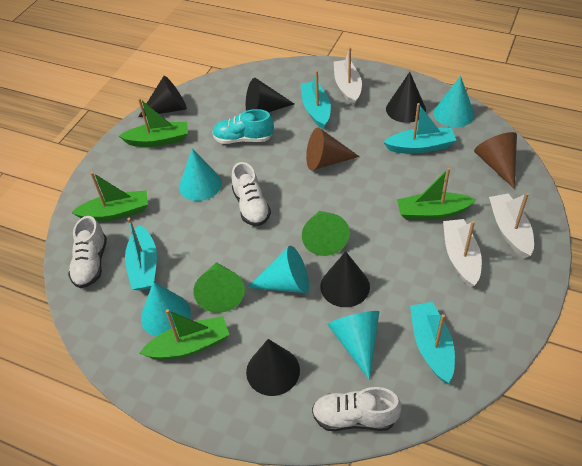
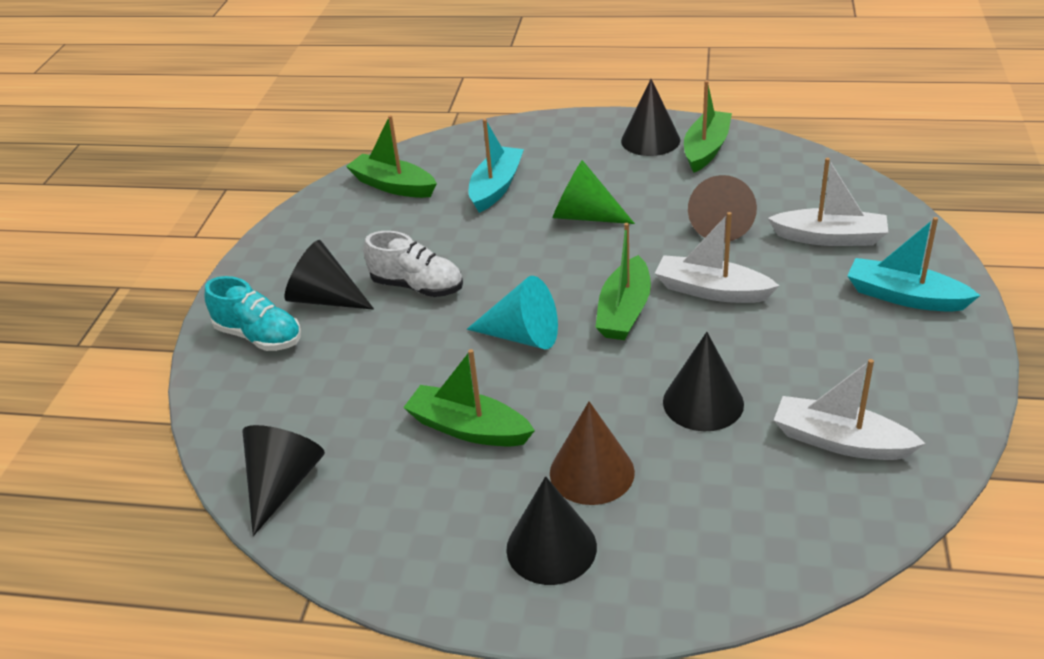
green cone: [193,262,245,313] [302,211,350,256] = 2 -> [553,160,635,224] = 1
turquoise boat: [125,218,157,290] [301,70,331,130] [383,103,456,154] [410,302,455,383] = 4 -> [469,119,524,213] [847,217,981,312] = 2
turquoise cone: [141,281,191,336] [179,148,222,201] [247,246,309,293] [327,311,379,380] [434,76,474,127] = 5 -> [467,276,558,349] = 1
white shoe: [68,216,107,288] [232,162,271,226] [312,387,402,431] = 3 -> [364,231,463,297] = 1

